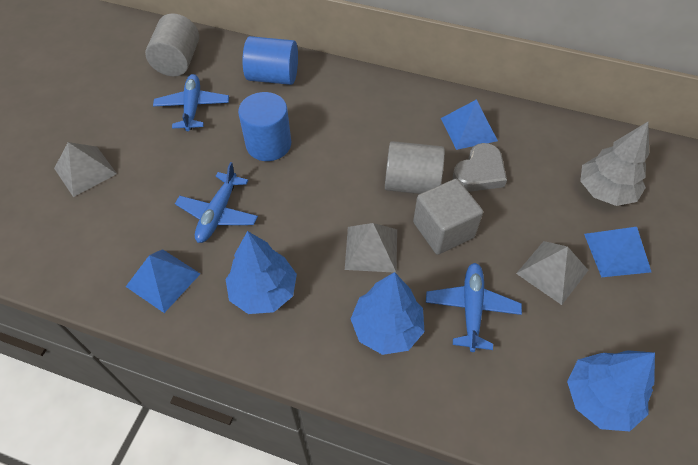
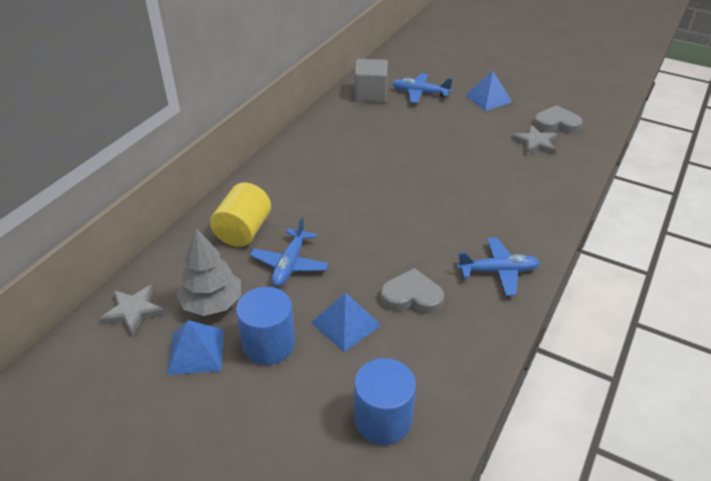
blue tree: [226,231,297,314] [351,272,425,355] [567,350,655,431] = 3 -> none = 0
grey cylinder: [145,13,199,77] [385,141,445,194] = 2 -> none = 0
grey heart: [453,143,507,191] = 1 -> [381,268,444,314] [534,105,583,134] = 2
grey pyramid: [54,142,117,197] [345,223,397,273] [516,241,588,305] = 3 -> none = 0
grey star: none = 0 -> [99,285,165,336] [511,125,558,155] = 2
yellow cylinder: none = 0 -> [210,183,271,247] = 1

